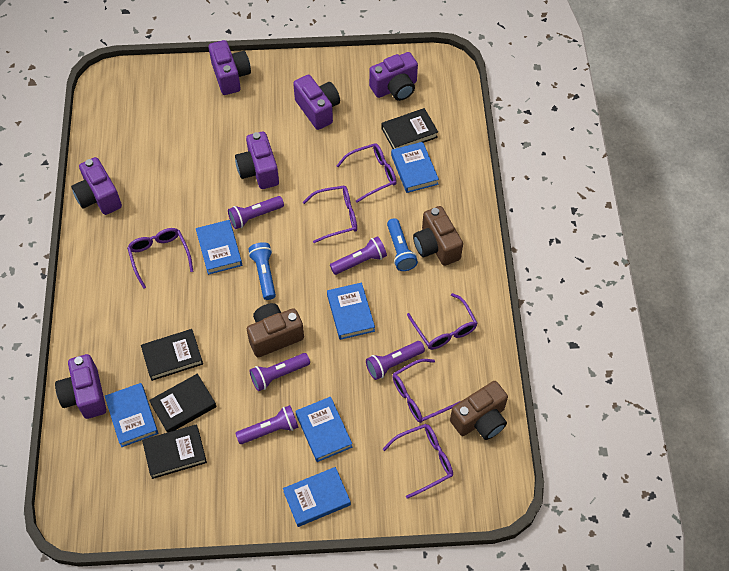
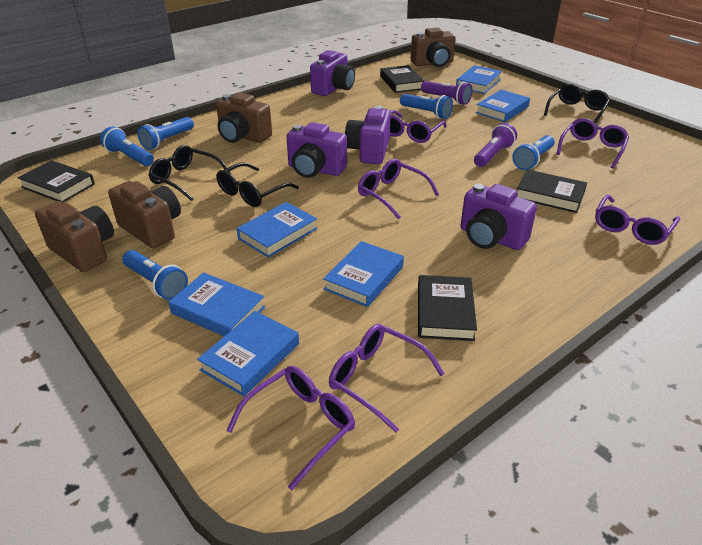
black glasses: none = 0 -> [149,145,231,201] [216,163,299,207] [544,84,610,124] = 3
blue flashlight: [248,242,276,300] [387,218,418,271] = 2 -> [100,126,154,166] [122,250,188,300] [137,117,194,150] [400,94,453,119] [512,135,555,170] = 5
brown camera: [247,303,304,357] [413,206,463,266] [450,381,508,440] = 3 -> [35,201,114,272] [108,181,181,248] [216,93,272,143] [411,27,456,67] = 4
purple camera: [55,354,106,419] [71,157,122,215] [209,40,251,95] [235,131,279,189] [293,75,340,130] [369,52,418,101] = 6 -> [286,122,347,178] [310,50,355,96] [345,106,391,164] [461,184,537,250] = 4
purple flashlight: [228,196,284,229] [236,405,299,444] [249,353,310,391] [330,236,387,275] [366,341,425,380] = 5 -> [421,81,473,105] [474,123,517,167] = 2

